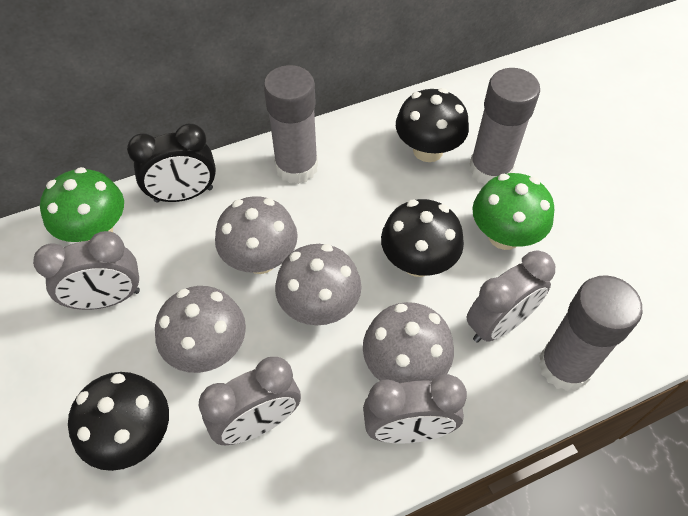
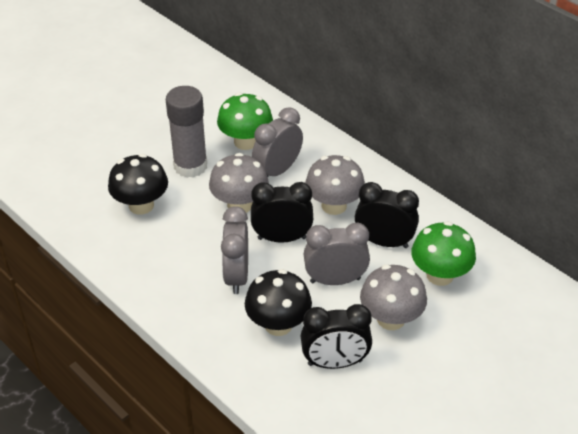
black clock: [127,123,216,203] = 1 -> [251,182,313,243] [301,304,372,369] [355,182,419,248] = 3
black mushroom: [68,372,169,471] [381,199,464,277] [396,88,469,162] = 3 -> [108,154,168,215] [245,269,312,336] = 2
grey clock: [33,231,140,310] [199,357,301,445] [363,374,467,444] [466,251,555,343] = 4 -> [221,206,248,294] [252,107,303,177] [304,223,370,285] = 3
grey glue stick: [264,65,318,184] [469,68,540,185] [539,275,643,391] = 3 -> [166,86,207,178] = 1
grey mushroom: [155,286,246,373] [215,196,298,274] [275,244,362,325] [363,302,454,383] = 4 -> [209,153,269,213] [305,155,365,215] [360,264,427,330] = 3

